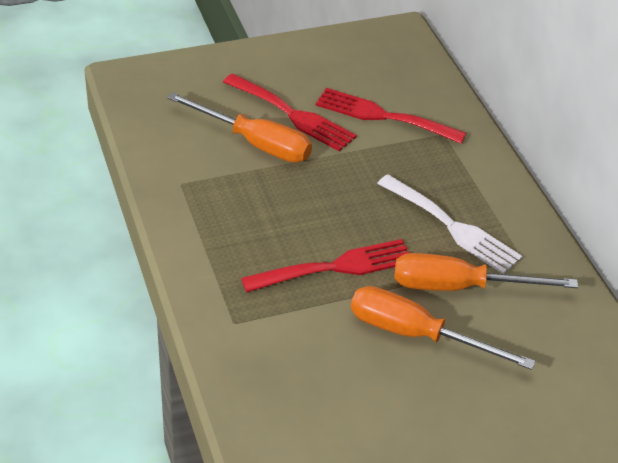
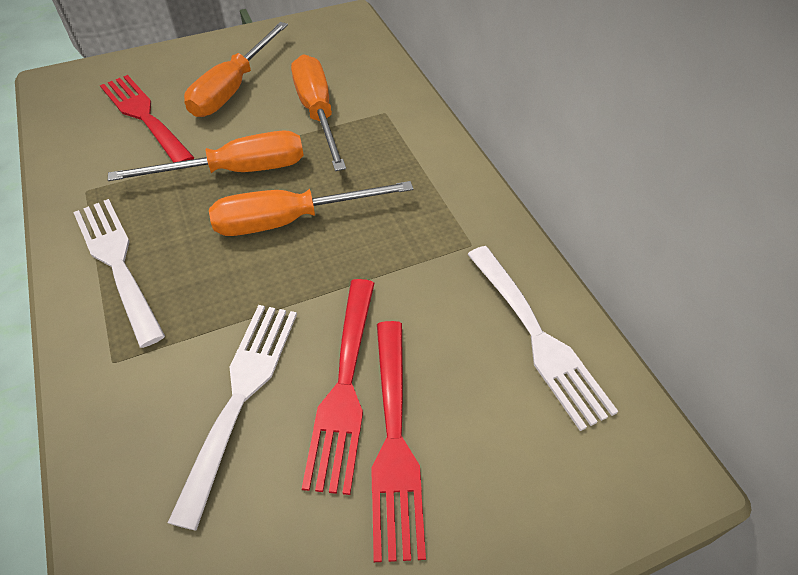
orange screwdriver: [167,92,312,163] [351,286,535,370] [395,253,578,291] = 3 -> [108,131,304,181] [184,22,288,117] [209,181,413,236] [291,54,346,171] = 4
white fork: [377,175,523,274] = 1 -> [73,199,165,348] [168,305,297,531] [467,246,618,431] = 3

